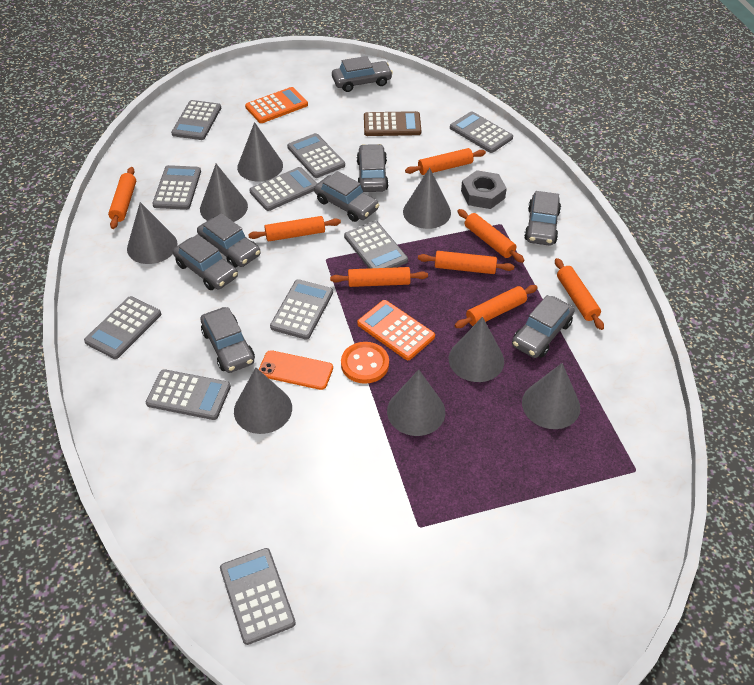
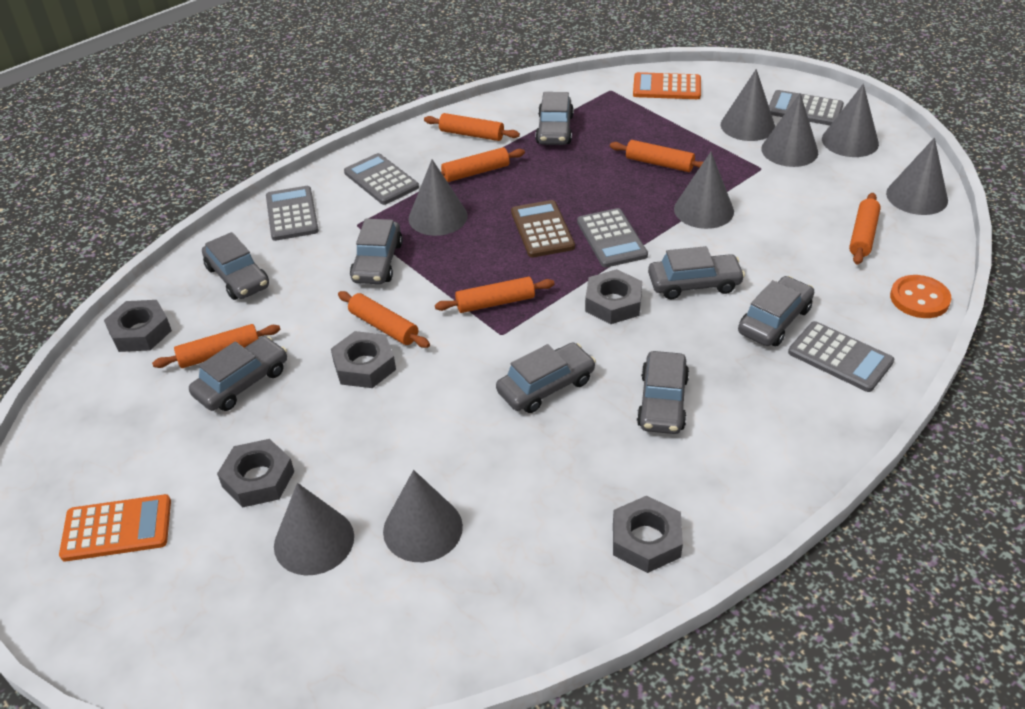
grey calculator: [84,296,161,359] [146,369,231,420] [152,165,201,210] [171,100,221,140] [220,548,296,645] [249,167,318,211] [270,279,333,340] [287,133,345,178] [344,221,408,268] [450,111,513,153] = 10 -> [266,186,319,241] [344,153,419,205] [577,208,648,268] [769,90,844,125] [788,321,894,392] = 5
grey nut: [461,170,507,209] = 1 -> [104,300,172,352] [217,439,294,508] [331,331,396,388] [585,269,642,324] [613,496,683,573] = 5
orange phone: [258,350,333,390] = 1 -> none = 0
orange rolling pin: [108,167,136,229] [248,216,341,242] [330,267,428,287] [405,148,486,175] [418,251,514,274] [455,285,538,328] [457,209,524,263] [555,258,604,330] = 8 -> [152,324,280,368] [338,291,430,348] [424,113,520,141] [435,277,555,313] [441,147,525,182] [610,140,704,172] [849,193,881,265] = 7

